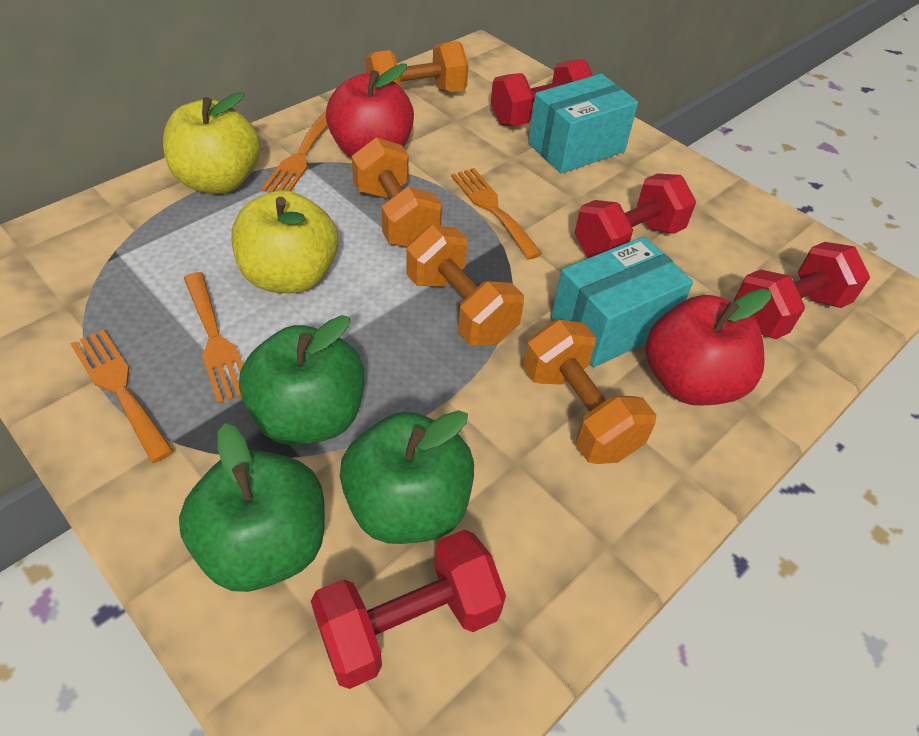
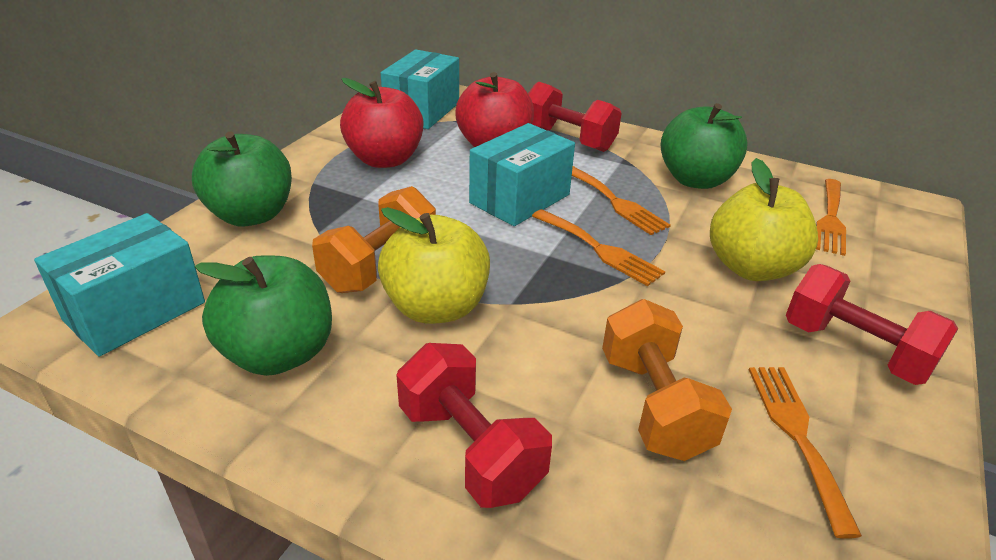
orange dumbbell: [351,137,442,247] [366,41,469,92] [406,225,524,345] [523,319,656,464] = 4 -> [312,186,436,293] [602,299,732,461] = 2
red dumbbell: [311,530,506,689] [491,59,593,126] [575,173,696,258] [734,242,870,339] = 4 -> [397,343,552,508] [528,82,622,152] [786,264,958,385] = 3
turquoise box: [528,74,638,174] [551,236,693,367] = 2 -> [34,213,205,357] [381,49,459,129] [469,123,575,226] = 3

